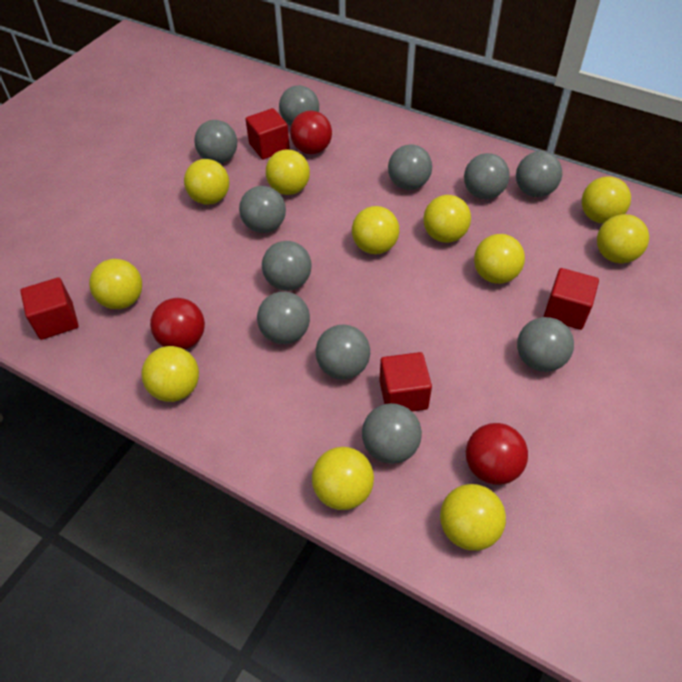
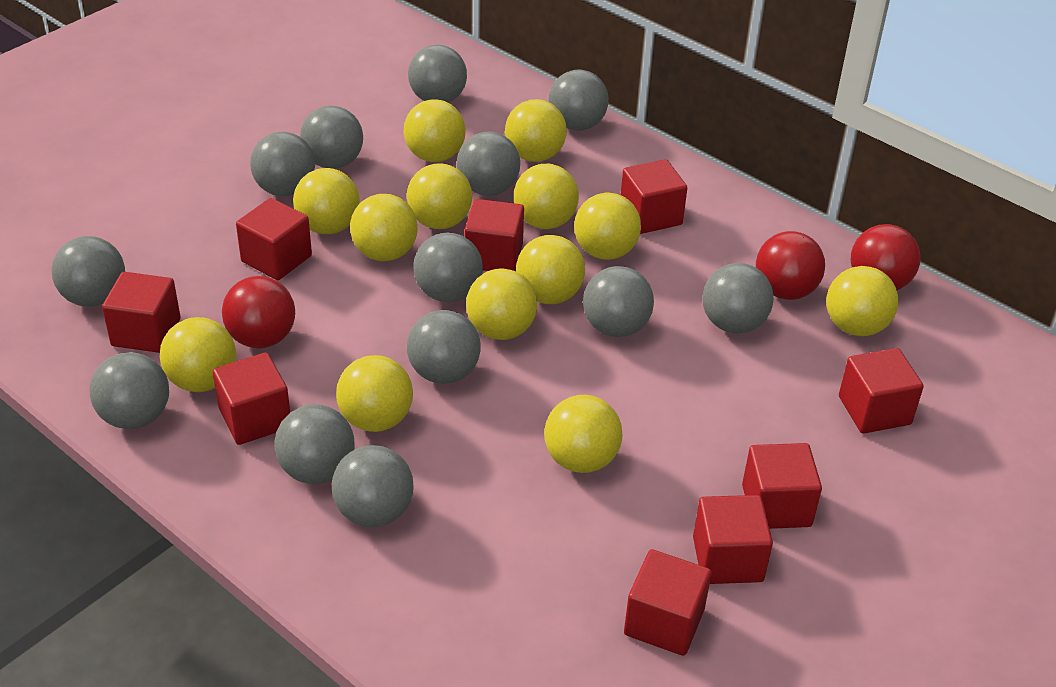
grey ball: [194,120,237,163] [239,186,286,233] [257,292,310,344] [262,241,311,291] [279,85,319,126] [316,325,370,379] [362,403,422,464] [388,144,432,190] [464,153,510,199] [516,151,562,197] [517,317,574,372] = 11 -> [52,236,125,307] [89,352,169,429] [250,132,315,196] [274,404,354,484] [300,106,363,169] [332,445,414,527] [407,310,481,384] [408,45,467,103] [413,233,483,302] [457,132,520,196] [548,70,609,131] [583,266,654,337] [702,263,774,334] = 13
red cube: [20,277,79,340] [246,108,290,160] [379,352,432,412] [544,268,599,330] = 4 -> [102,272,180,353] [213,352,290,445] [236,198,312,280] [465,199,524,271] [621,159,687,234] [624,549,712,656] [693,495,773,584] [742,443,822,529] [839,348,924,434] = 9
yellow ball: [89,259,142,309] [141,346,199,402] [184,159,229,205] [266,149,310,195] [312,447,374,510] [352,206,399,254] [423,195,471,243] [440,484,506,551] [474,234,525,284] [582,176,631,224] [597,214,649,263] = 11 -> [160,317,236,392] [293,168,360,234] [336,355,413,432] [350,194,418,261] [404,99,466,162] [407,163,472,229] [466,269,537,340] [505,99,567,162] [514,164,579,229] [516,235,585,304] [544,395,623,473] [574,193,641,260] [826,266,898,336] = 13

